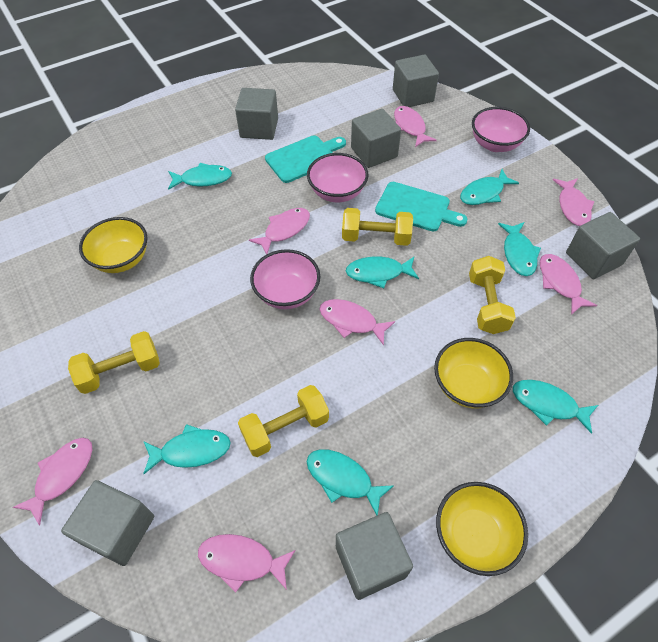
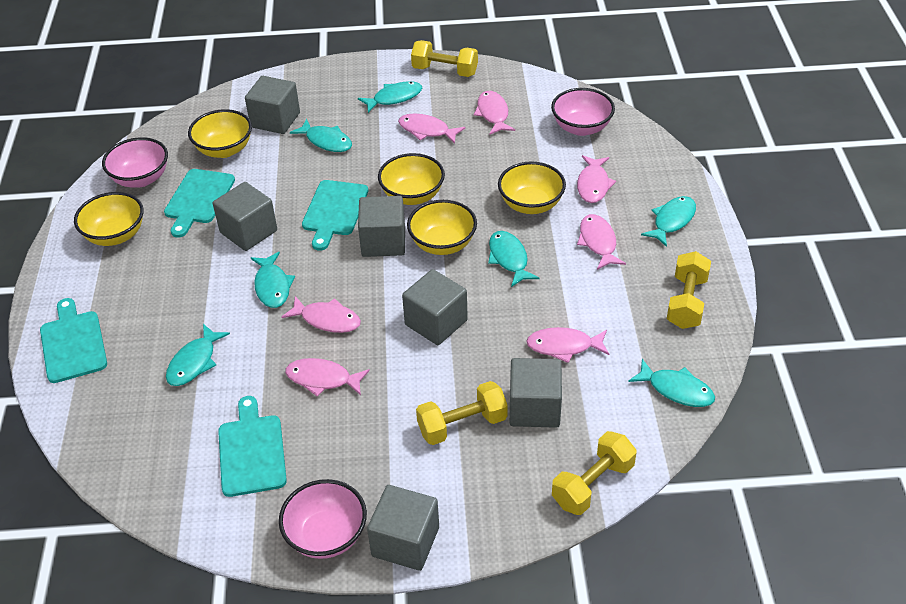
turquoise cutting board: [265,135,346,183] [375,182,467,232] = 2 -> [40,298,107,383] [164,169,235,238] [218,396,287,497] [302,180,368,250] = 4
yellow bowl: [79,217,147,273] [434,338,513,408] [436,482,528,576] = 3 -> [74,192,144,246] [188,109,252,158] [378,153,445,205] [407,200,477,255] [498,161,566,214] = 5

